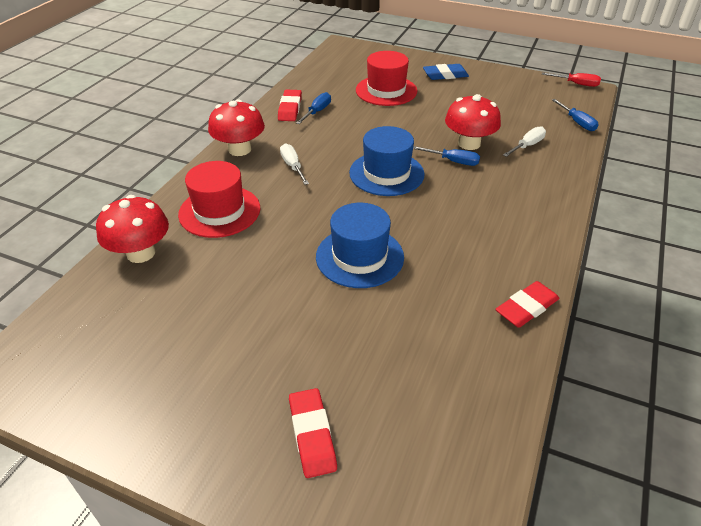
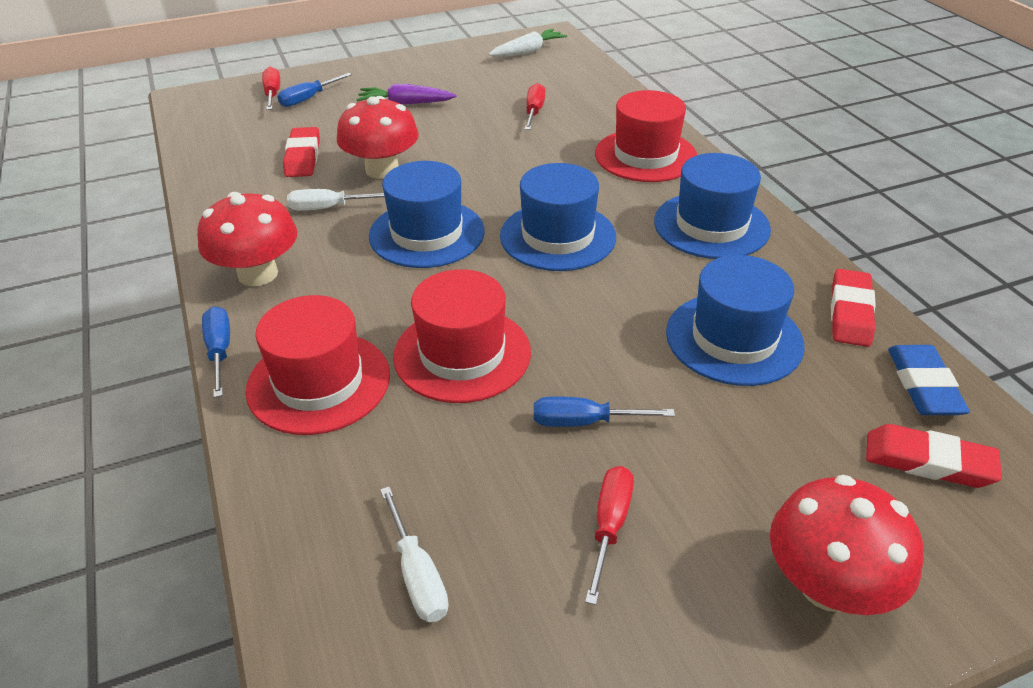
blue hat: [316,203,404,288] [349,126,424,196] = 2 -> [369,161,485,268] [500,163,616,271] [654,153,771,259] [666,255,805,386] = 4
purple carrot: none = 0 -> [356,84,457,105] = 1
red hat: [178,161,260,238] [356,51,417,106] = 2 -> [246,295,390,435] [393,269,531,403] [595,90,697,182] = 3
red screwdriver: [542,72,601,87] = 1 -> [262,67,280,110] [524,83,545,130] [585,466,634,605] = 3
white carrot: none = 0 -> [489,29,567,57] = 1

